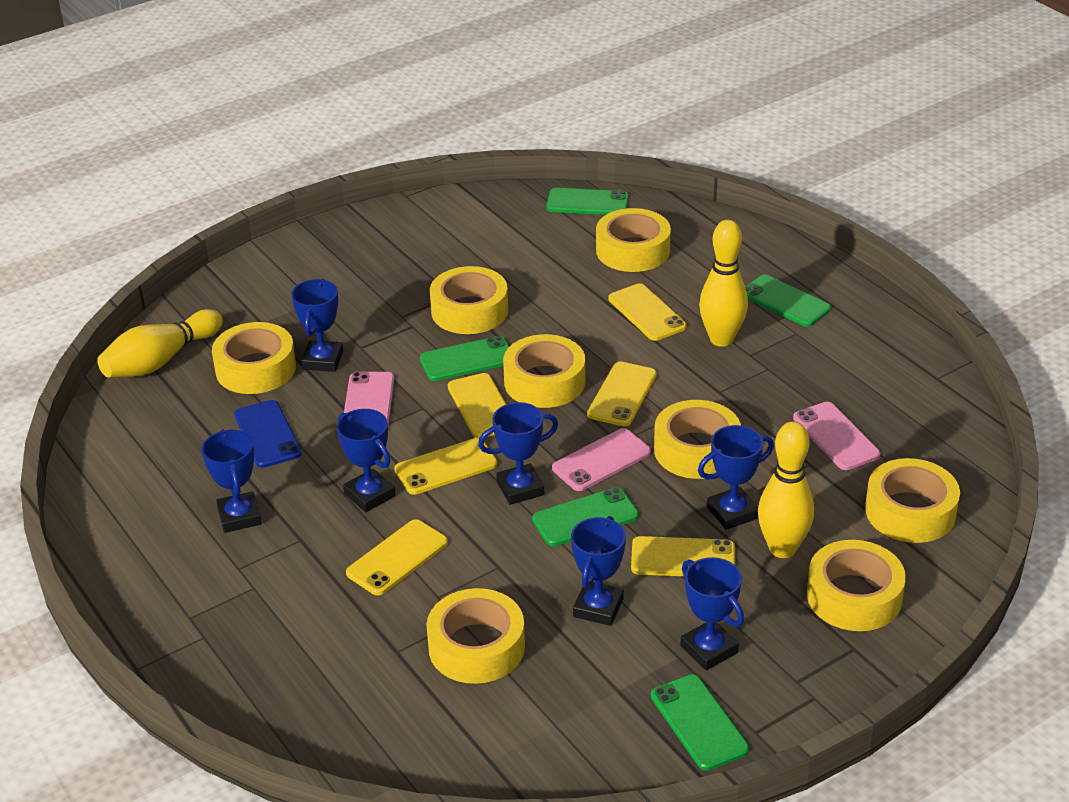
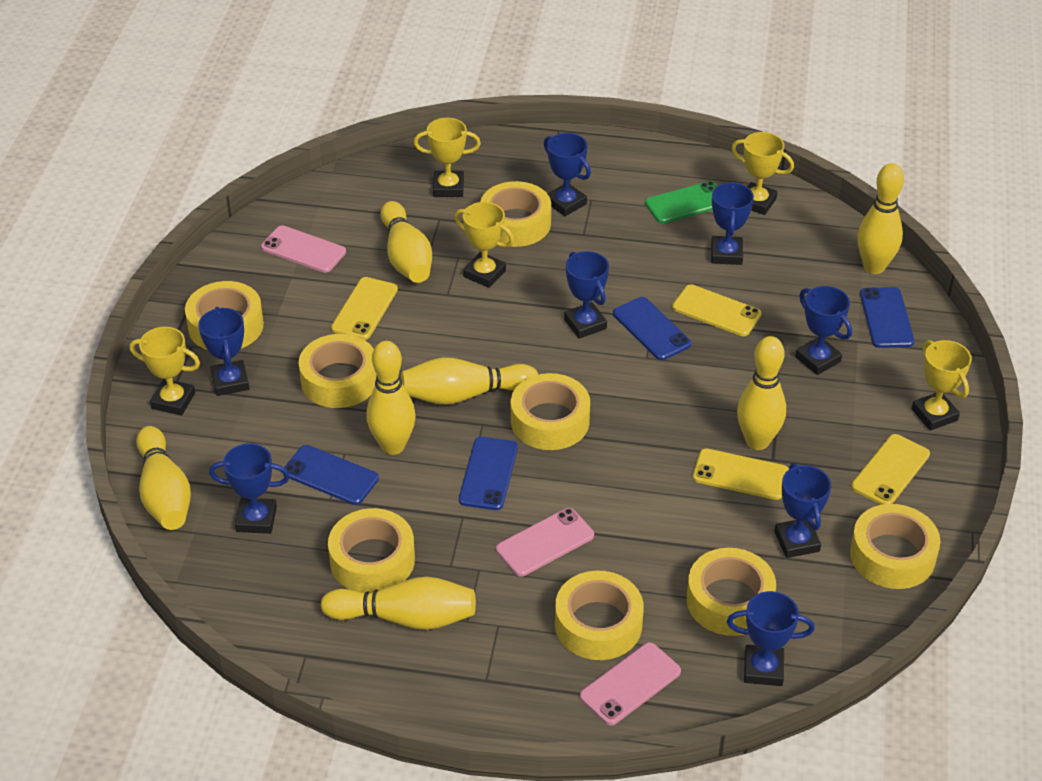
blue phone: [234,400,302,468] = 1 -> [283,445,379,505] [459,437,518,510] [613,297,691,360] [860,287,914,348] = 4
blue trophy: [202,429,262,533] [291,279,343,372] [337,409,396,512] [478,402,558,505] [571,516,626,626] [681,557,744,670] [698,425,774,530] = 7 -> [198,307,249,396] [209,443,290,534] [544,133,591,216] [564,251,609,339] [711,182,754,265] [727,591,815,686] [774,463,831,558] [795,286,852,375] = 8
green phone: [420,336,509,381] [532,487,639,546] [546,188,629,215] [651,674,749,771] [745,275,831,327] = 5 -> [645,181,717,224] = 1
yellow bowling pin: [97,309,223,377] [699,220,748,347] [758,421,814,558] = 3 -> [136,426,191,530] [321,577,476,630] [366,341,416,455] [381,201,432,283] [401,357,538,405] [737,336,786,450] [857,163,904,274] = 7
yellow phone: [346,519,448,596] [394,438,498,495] [448,373,506,438] [587,362,657,426] [609,283,687,341] [631,536,735,576] = 6 -> [331,277,398,340] [672,284,762,336] [693,448,789,500] [851,434,930,505] = 4
yellow trophy: none = 0 -> [130,327,200,416] [414,118,481,197] [454,202,514,288] [731,132,794,215] [912,340,972,431] = 5

